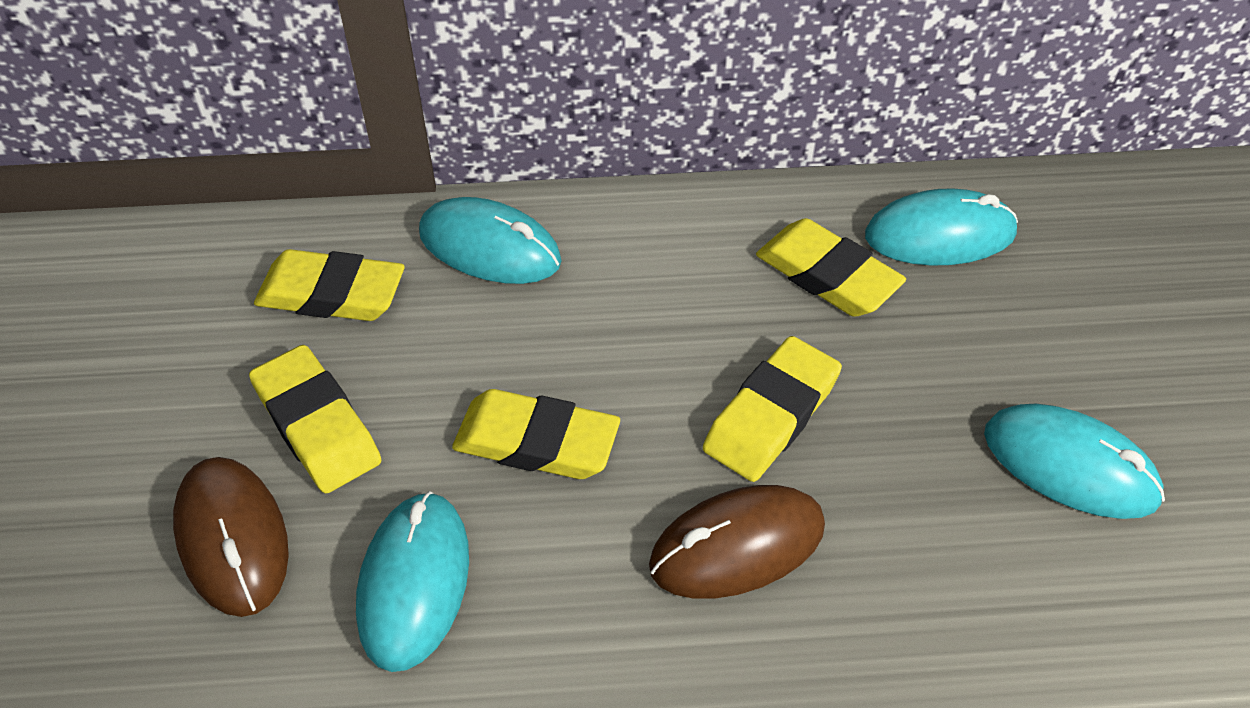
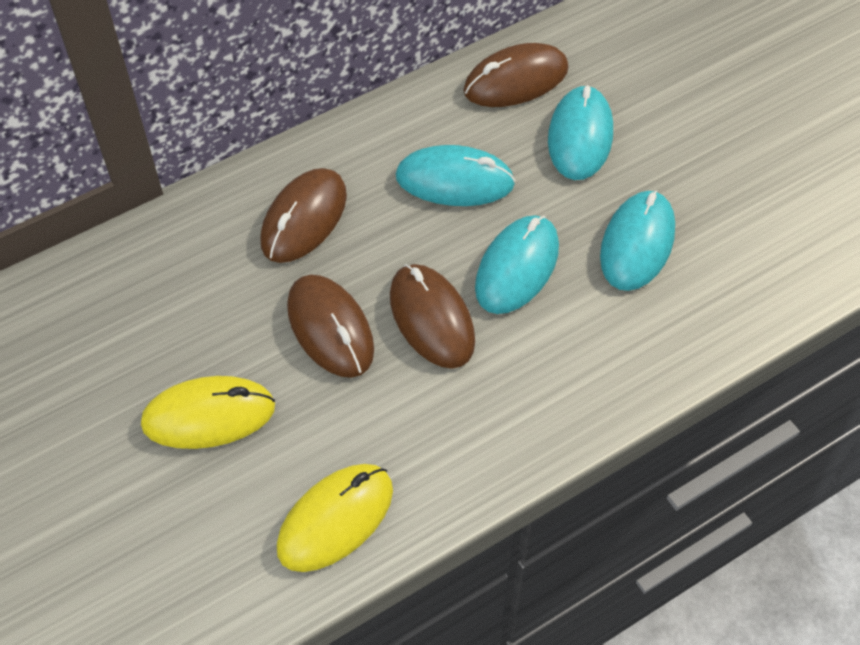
brown mouse: [173,457,289,617] [649,485,825,599] = 2 -> [260,168,347,263] [287,275,374,378] [390,264,475,369] [464,43,569,107] = 4
yellow eraser: [249,345,381,493] [254,249,405,321] [452,389,620,479] [703,336,842,482] [756,218,906,317] = 5 -> none = 0
yellow mouse: none = 0 -> [141,376,275,449] [277,464,393,572] = 2

